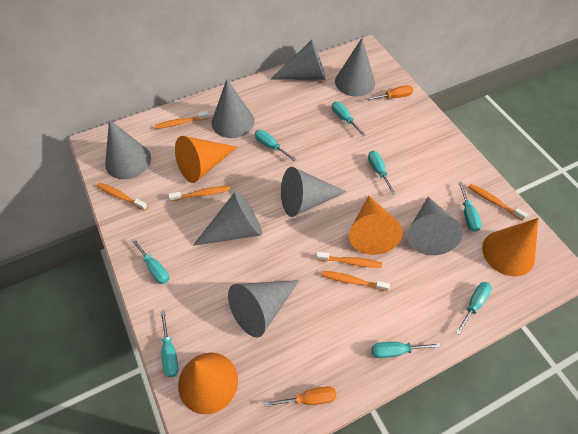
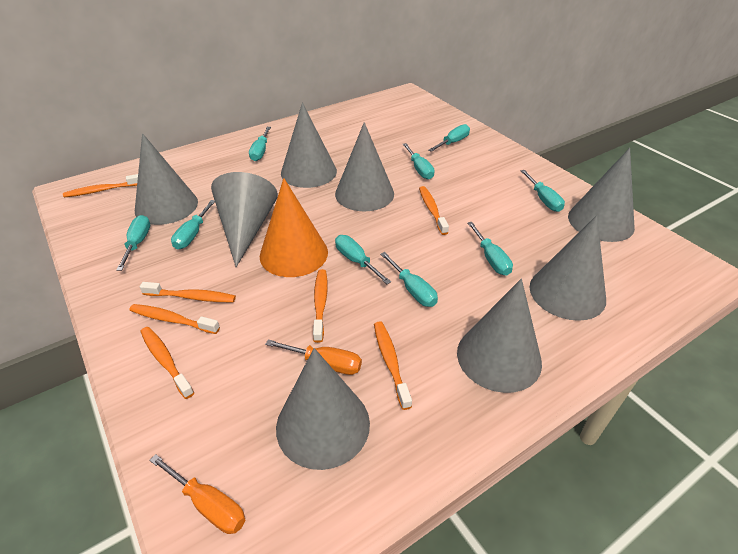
orange cone: [175,136,237,183] [178,353,238,414] [349,196,403,255] [482,218,539,276] = 4 -> [260,178,328,277] = 1
orange toothbrush: [97,182,148,210] [155,111,209,129] [168,186,230,201] [316,252,382,268] [322,271,390,292] [468,184,528,221] = 6 -> [63,174,138,197] [129,304,220,334] [140,282,236,302] [140,327,194,399] [313,269,328,343] [374,321,412,410] [419,186,449,235] = 7
turquoise screwdriver: [131,238,169,284] [160,310,178,377] [255,130,296,161] [332,102,366,136] [368,151,396,195] [372,342,441,358] [456,282,492,335] [458,182,482,232] = 8 -> [116,215,150,271] [171,200,215,249] [249,127,271,161] [335,235,391,284] [381,252,438,307] [403,143,435,180] [429,124,470,152] [467,222,513,276] [521,170,565,212] = 9

